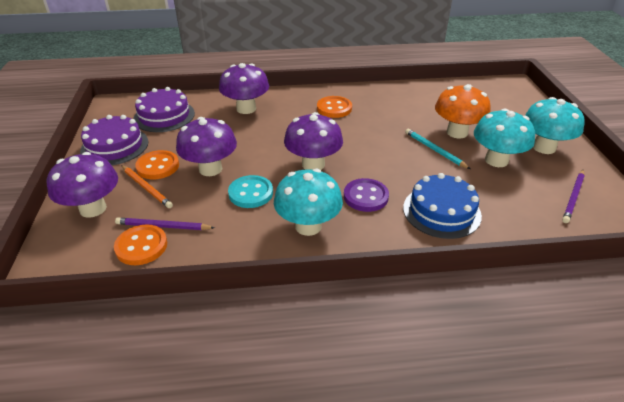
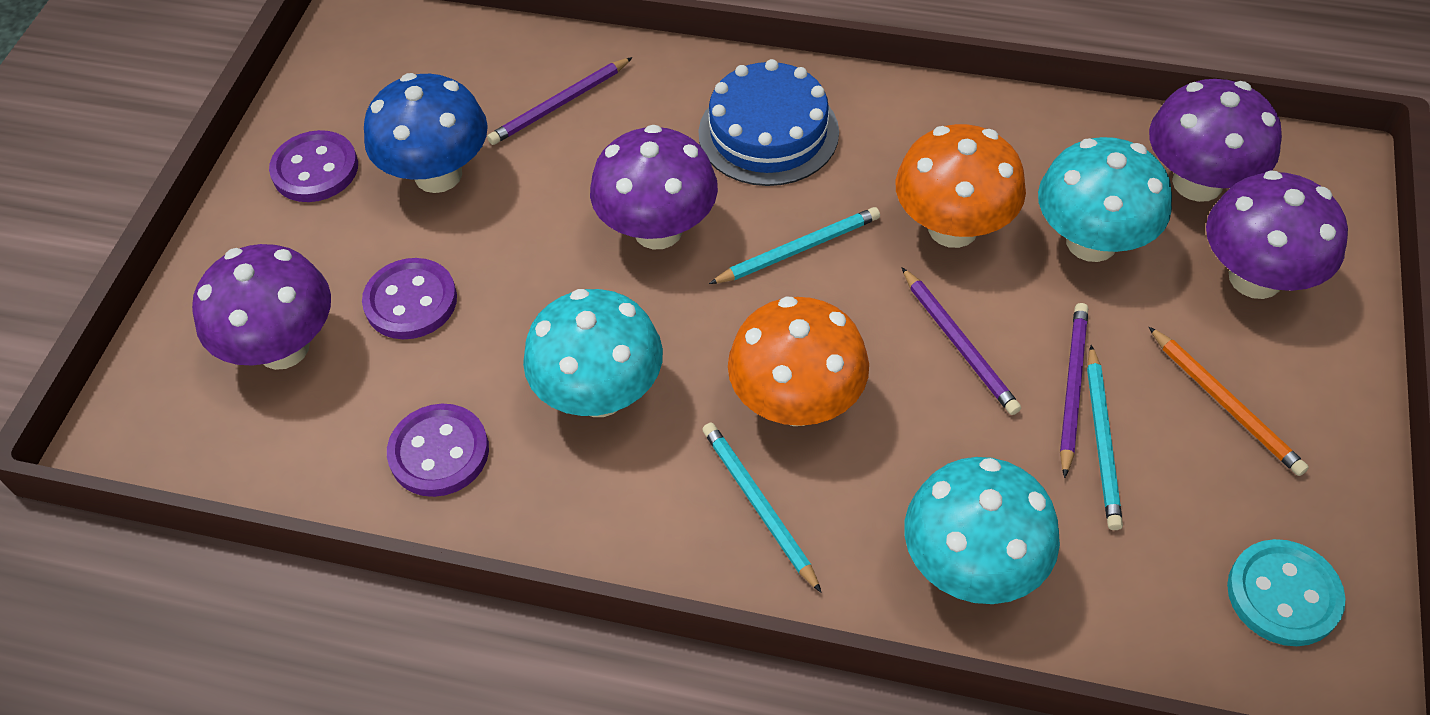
blue mushroom: none = 0 -> [364,73,488,193] = 1
orange button: [114,224,167,265] [135,150,179,179] [317,96,352,118] = 3 -> none = 0
orange mushroom: [435,84,491,139] = 1 -> [728,297,869,426] [895,124,1026,248] = 2
purple button: [344,178,389,212] = 1 -> [269,130,358,202] [362,258,457,339] [387,404,489,497] = 3
purple cake: [80,115,149,165] [134,87,195,132] = 2 -> none = 0
purple pencil: [115,217,215,230] [562,170,585,223] = 2 -> [487,57,633,145] [901,267,1021,415] [1060,303,1088,478] = 3
turquoise pencil: [405,129,470,169] = 1 -> [702,423,822,593] [709,207,880,284] [1087,345,1123,530] = 3

